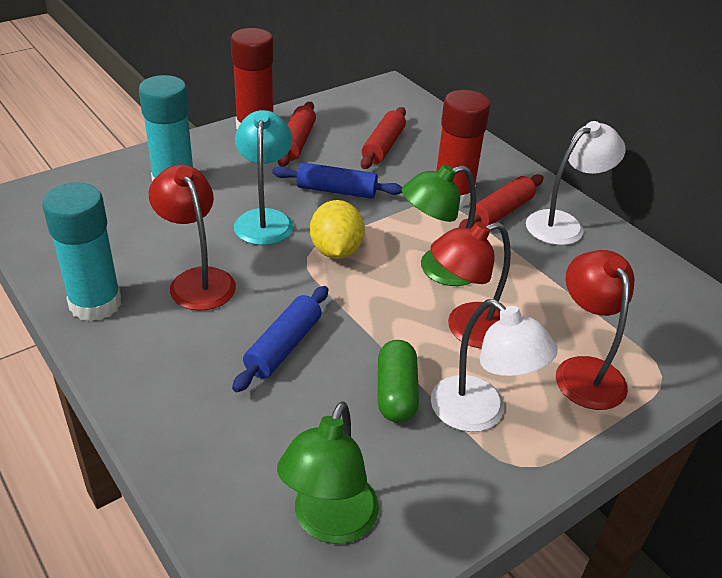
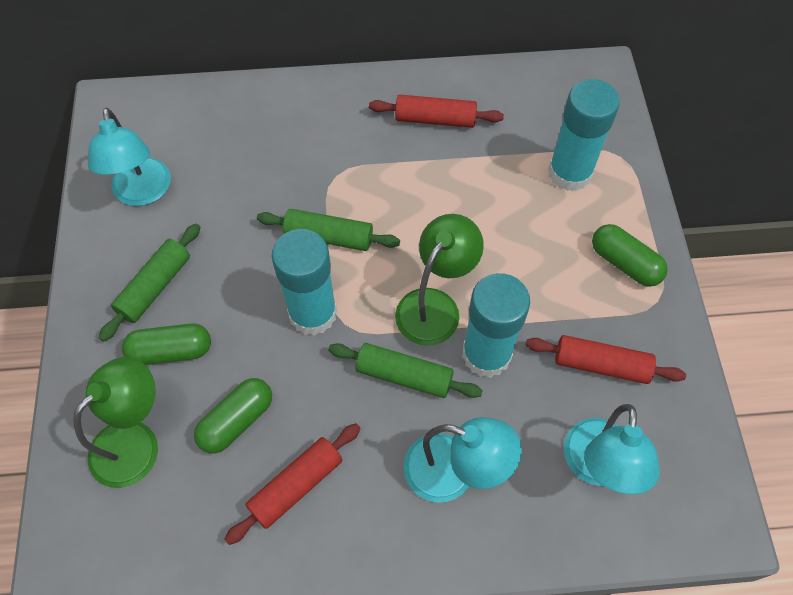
blue rolling pin: [232,286,328,392] [272,162,402,199] = 2 -> none = 0
green capsule: [378,340,419,423] = 1 -> [122,323,211,365] [194,378,272,453] [592,224,668,287] = 3
green rolling pin: none = 0 -> [99,224,200,341] [257,209,400,251] [328,343,483,398] = 3
red glue stick: [231,28,274,130] [436,90,491,207] = 2 -> none = 0
red lamp: [149,164,236,311] [430,221,511,349] [556,250,635,410] = 3 -> none = 0
turquoise glue stick: [42,183,121,322] [139,75,193,182] = 2 -> [272,229,337,336] [462,273,530,378] [548,79,620,191] = 3
turquoise lamp: [234,110,293,245] = 1 -> [88,108,171,206] [404,417,522,503] [564,404,660,494] = 3
white lamp: [431,299,558,432] [526,121,626,245] = 2 -> none = 0
yellow lemon: [310,200,365,259] = 1 -> none = 0

